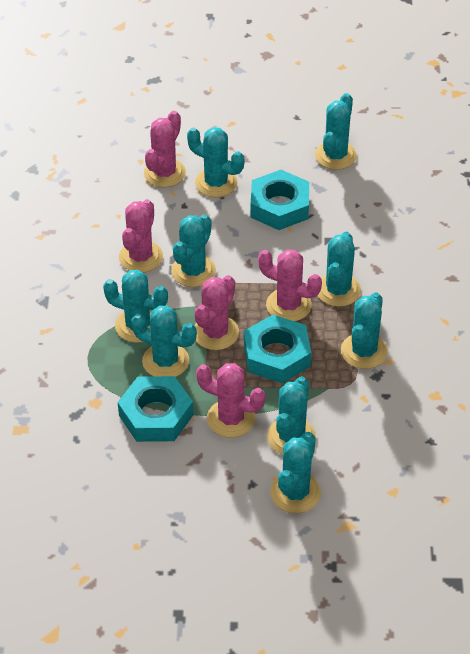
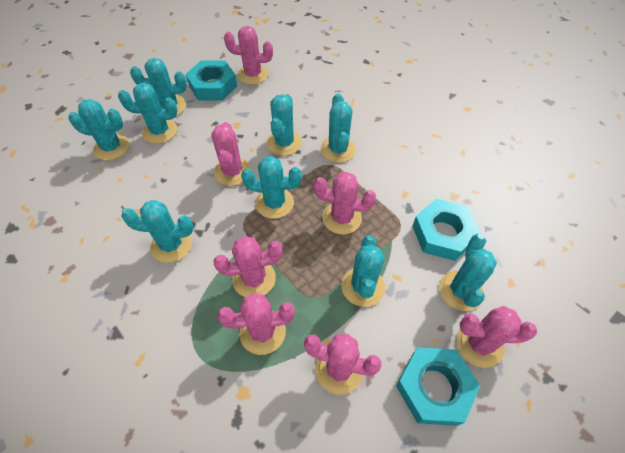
pink cactus: [119,199,163,273] [144,111,186,187] [195,275,239,350] [196,363,266,438] [258,249,322,321] = 5 -> [211,122,251,186] [214,236,282,297] [217,293,295,355] [224,26,273,85] [304,334,382,395] [314,172,376,234] [456,306,537,368] = 7

